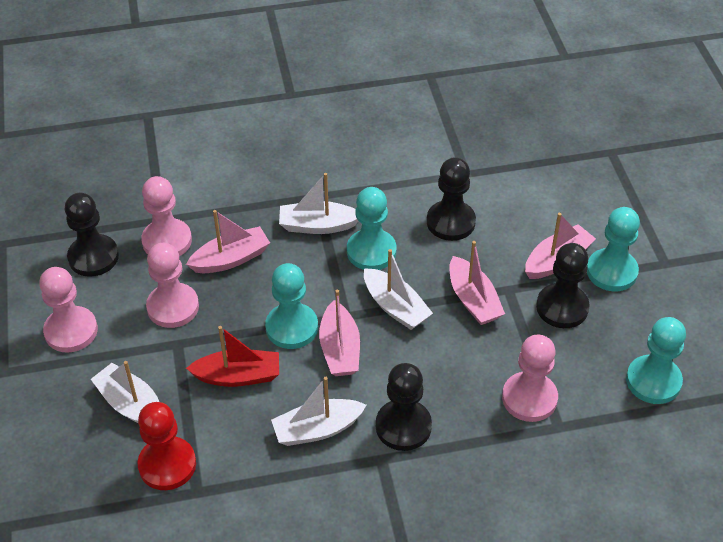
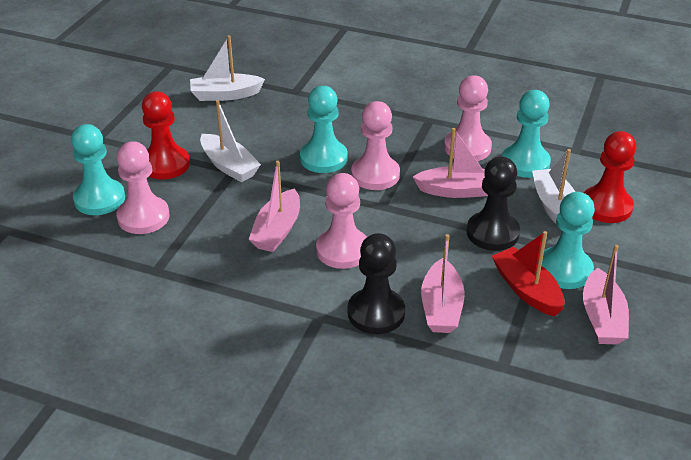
black pawn: [65,193,119,277] [376,363,432,451] [427,157,476,241] [536,243,590,328] = 4 -> [348,233,405,334] [467,157,520,251] = 2
red pawn: [138,402,196,490] = 1 -> [142,91,190,179] [584,131,636,223] = 2
white boat: [91,361,159,423] [271,377,366,446] [279,173,358,234] [364,249,433,330] = 4 -> [190,35,265,101] [200,100,261,182] [532,149,575,223] = 3

